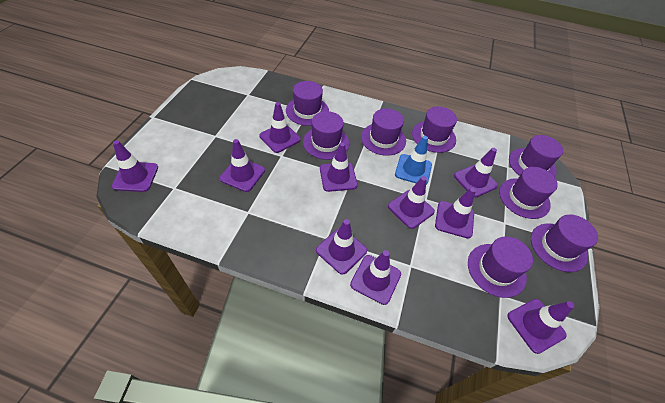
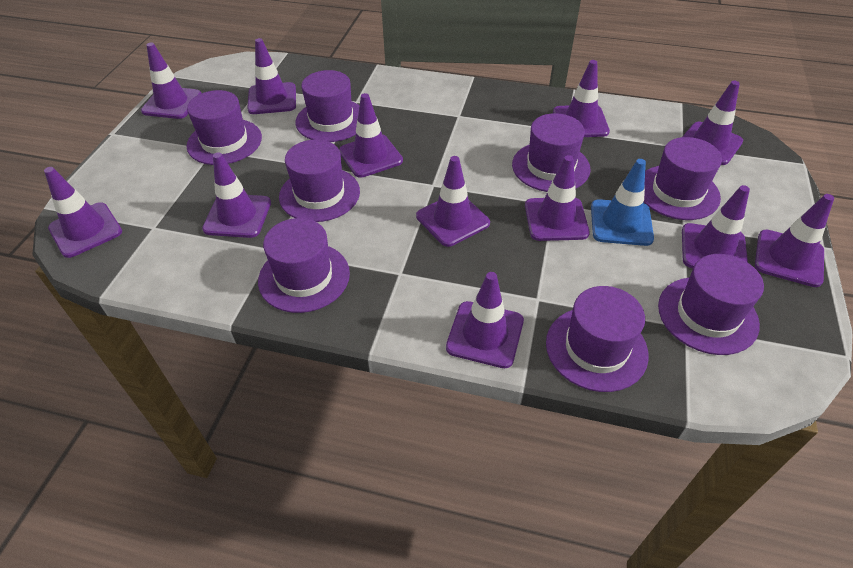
purple traffic cone: [111,140,158,192] [220,139,265,192] [259,102,301,153] [316,219,367,275] [320,143,358,192] [350,250,401,305] [388,176,435,229] [435,188,476,239] [454,148,498,197] [507,299,574,354] = 10 -> [44,167,122,258] [141,43,202,119] [202,152,271,238] [247,38,296,114] [339,93,403,178] [416,156,490,247] [446,272,524,368] [525,155,590,241] [553,60,610,137] [682,185,750,268] [683,81,743,165] [755,194,834,287] = 12

